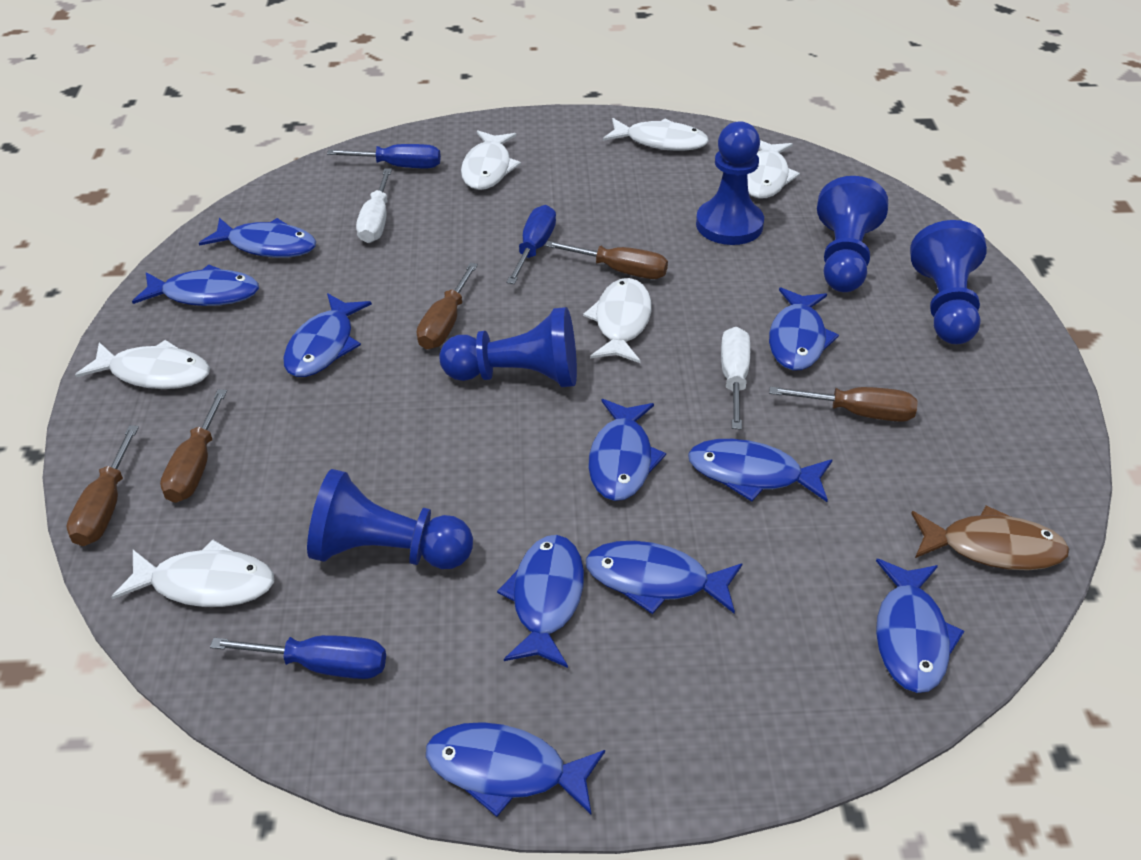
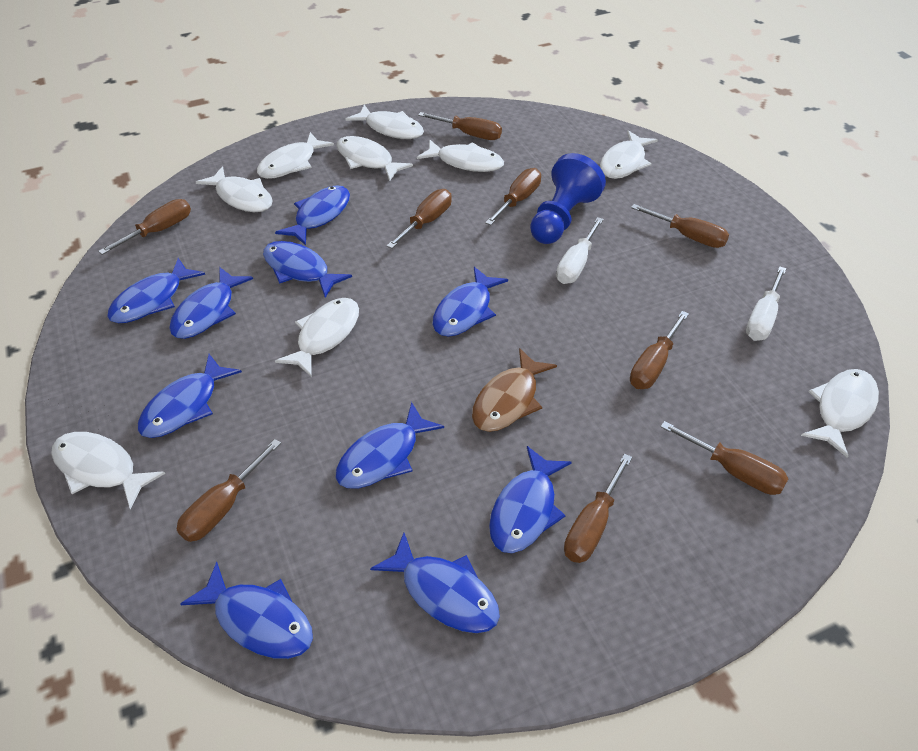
blue pawn: [307,469,473,569] [439,307,577,387] [696,121,764,245] [817,176,888,292] [910,220,987,344] = 5 -> [530,153,606,244] = 1
blue screwdriver: [210,635,386,679] [327,144,441,168] [507,205,556,284] = 3 -> none = 0
brown screwdriver: [67,425,139,546] [160,389,227,503] [417,263,478,349] [545,241,668,279] [769,387,918,422] = 5 -> [98,199,191,255] [177,439,281,542] [387,189,452,249] [418,112,502,140] [485,168,541,225] [564,454,632,563] [630,311,689,389] [631,204,729,248] [660,421,789,495] = 9
white fish: [75,340,210,389] [111,540,274,607] [461,130,521,190] [583,278,652,363] [603,118,709,151] [748,140,800,198] = 6 -> [51,432,165,510] [196,166,272,212] [257,132,334,179] [275,298,359,377] [336,136,413,181] [346,104,424,139] [417,139,504,172] [600,130,658,179] [801,369,879,458] = 9

